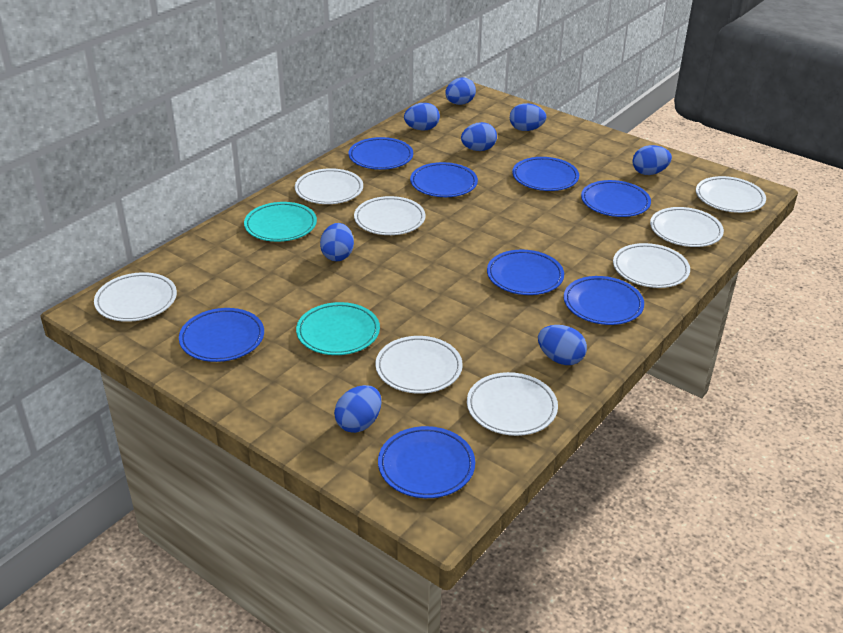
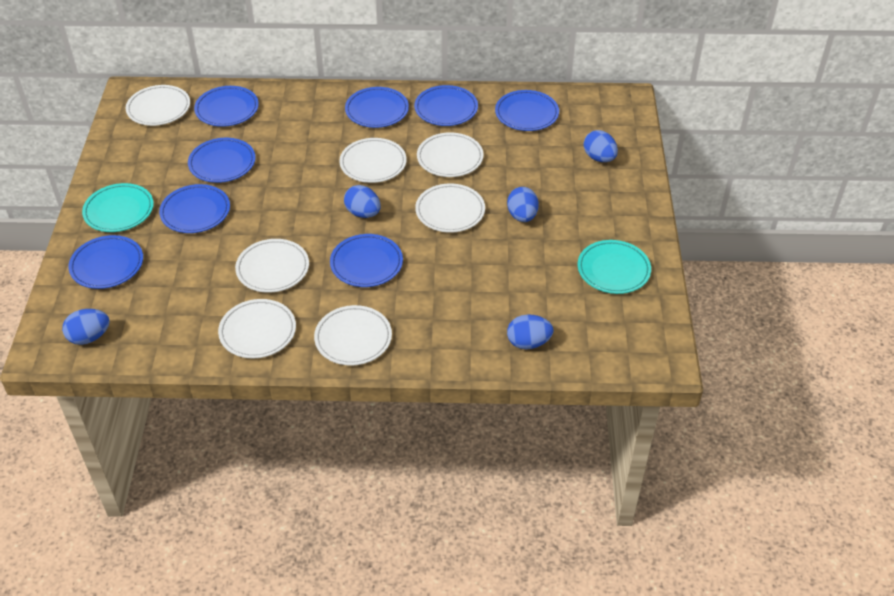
blue egg: [320,223,354,261] [334,385,381,433] [404,103,440,130] [445,78,476,105] [461,122,497,151] [510,103,546,131] [538,325,587,365] [632,145,672,175] = 8 -> [62,309,110,345] [344,185,381,218] [507,187,539,222] [507,314,554,349] [584,130,618,162] = 5
white plate: [94,272,177,322] [295,168,363,204] [354,196,425,235] [376,336,463,394] [467,372,558,436] [613,243,690,288] [650,207,724,247] [696,176,766,213] = 8 -> [126,85,190,126] [218,299,296,358] [235,239,309,293] [314,305,392,366] [339,138,407,183] [415,183,485,233] [417,132,484,177] = 7

